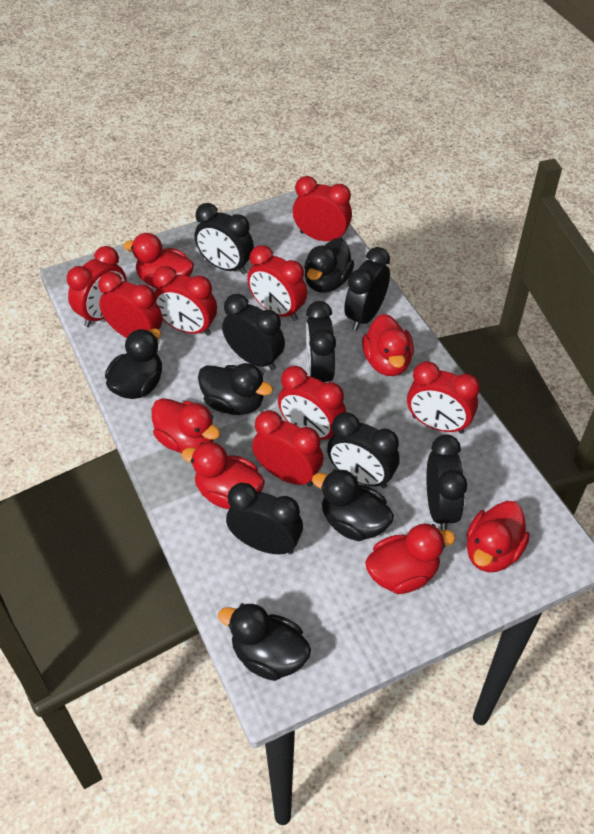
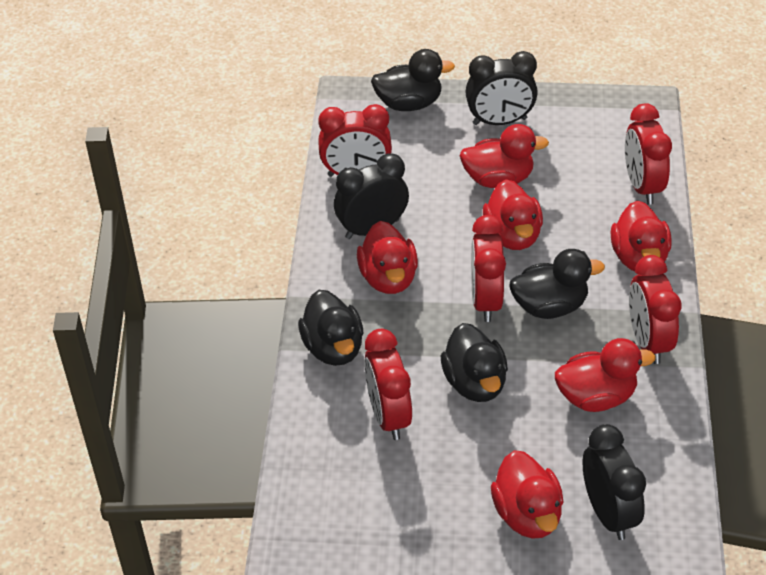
black clock: [195,203,254,274] [222,294,285,371] [226,483,303,554] [306,301,336,383] [327,412,400,489] [344,247,390,331] [426,434,467,530] = 7 -> [334,153,409,239] [465,51,538,125] [583,424,646,540] = 3
black duck: [105,329,162,399] [198,363,273,415] [218,603,311,681] [304,238,354,293] [312,469,394,541] = 5 -> [298,290,363,366] [371,49,455,111] [441,323,508,402] [510,249,605,319] = 4
red clock: [67,246,127,327] [98,272,163,338] [153,266,217,336] [247,245,307,321] [252,410,324,487] [278,366,346,440] [293,176,352,241] [407,361,480,434] = 8 -> [318,104,392,177] [364,329,412,440] [471,215,506,322] [625,103,672,204] [629,255,681,364] = 5

